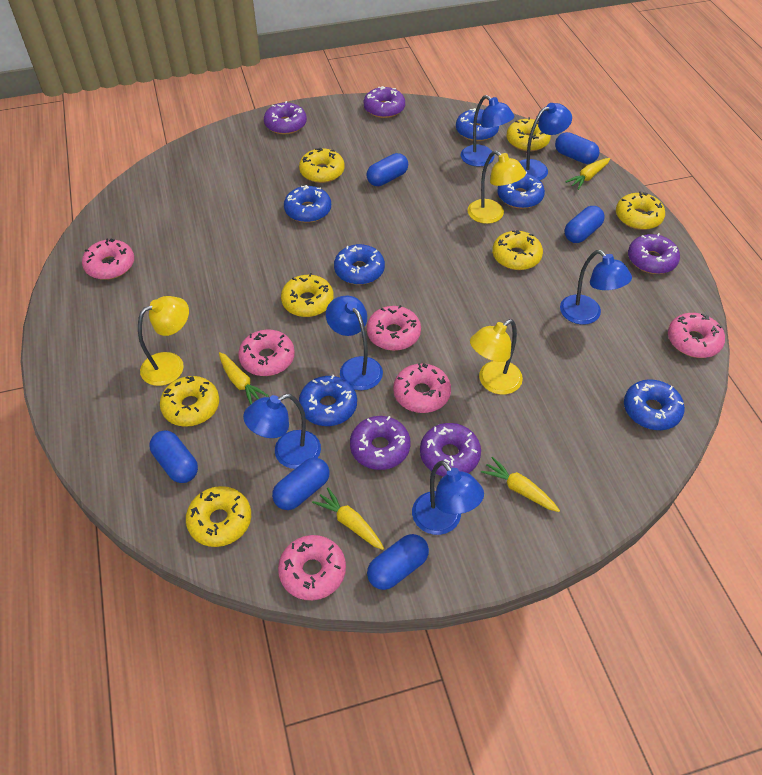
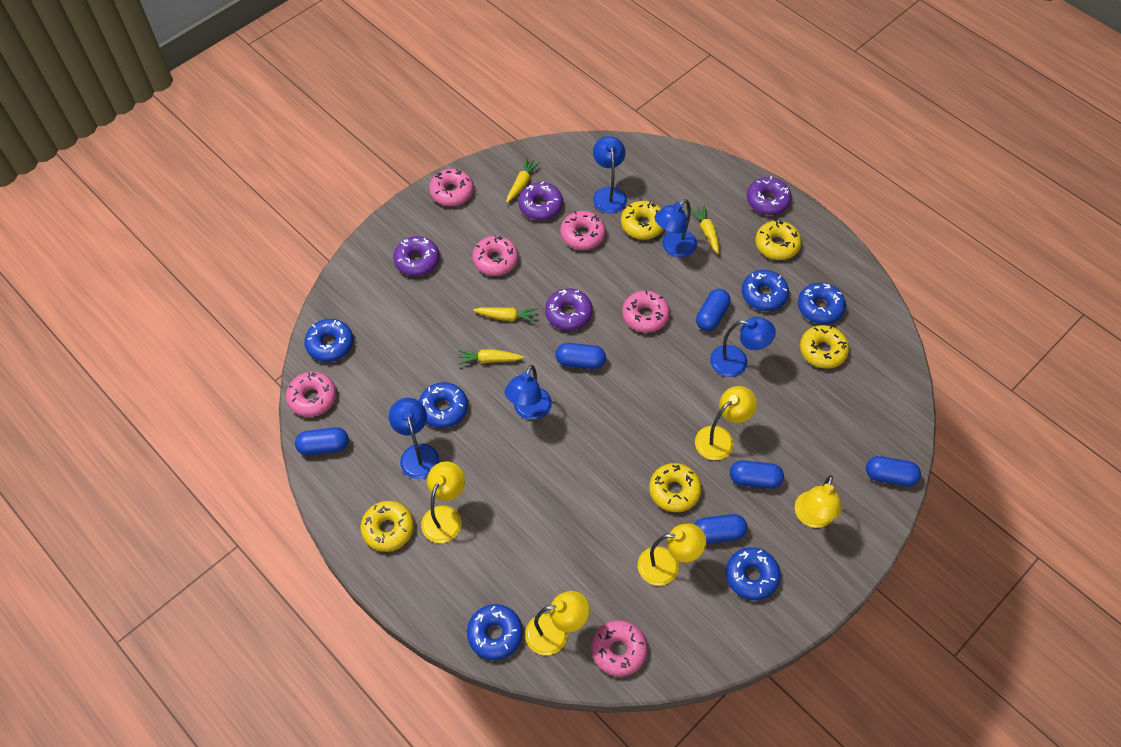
blue lamp: [243,394,321,469] [326,296,383,390] [412,461,484,535] [461,95,514,167] [519,103,572,180] [560,250,632,324] = 6 -> [389,398,439,479] [505,365,552,420] [593,136,627,213] [654,199,697,257] [710,317,776,377] = 5
purple donut: [264,101,307,134] [350,416,411,470] [364,86,405,118] [420,423,481,477] [628,233,680,274] = 5 -> [393,236,440,276] [518,182,563,220] [545,288,592,330] [747,176,792,215] = 4
yellow donut: [160,376,219,427] [186,486,251,547] [281,273,334,317] [299,148,344,183] [492,230,543,270] [506,117,551,151] [616,192,665,230] = 7 -> [360,501,414,552] [621,201,664,239] [649,463,702,512] [755,220,802,260] [800,325,849,368] = 5
yellow lamp: [138,296,189,386] [468,150,526,224] [470,319,523,395] = 3 -> [421,462,465,543] [525,591,589,655] [638,523,706,586] [695,386,757,460] [795,475,841,528] = 5

